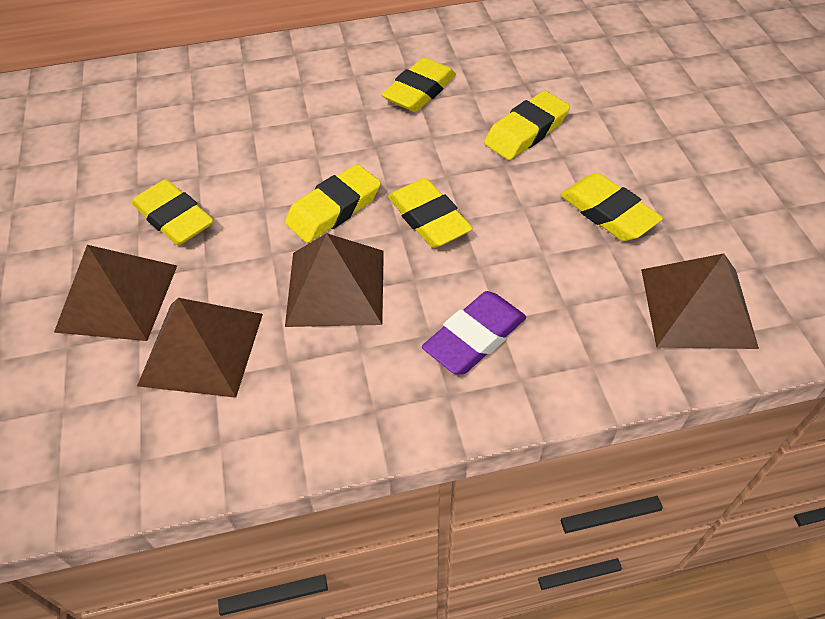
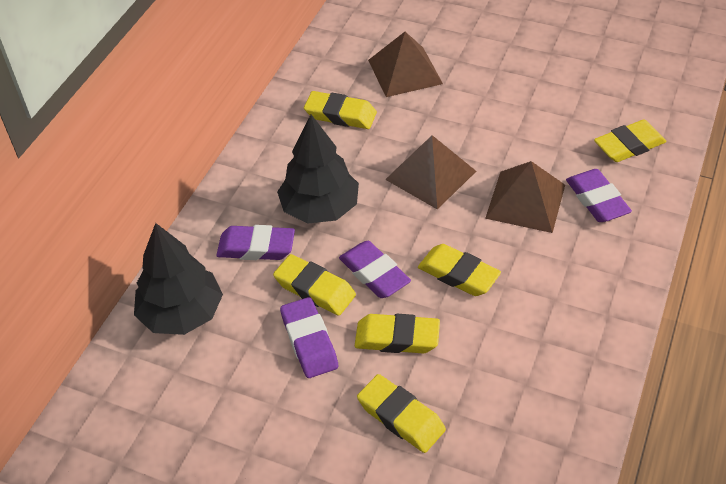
black tree: none = 0 -> [134,223,223,335] [277,115,359,224] = 2
brown pyramid: [54,245,177,341] [137,298,263,398] [285,233,384,327] [641,253,759,349] = 4 -> [368,32,443,97] [385,135,476,209] [485,161,565,233] = 3
purple eraser: [422,291,526,374] = 1 -> [216,225,295,260] [280,297,338,378] [339,241,411,298] [566,169,632,222] = 4

